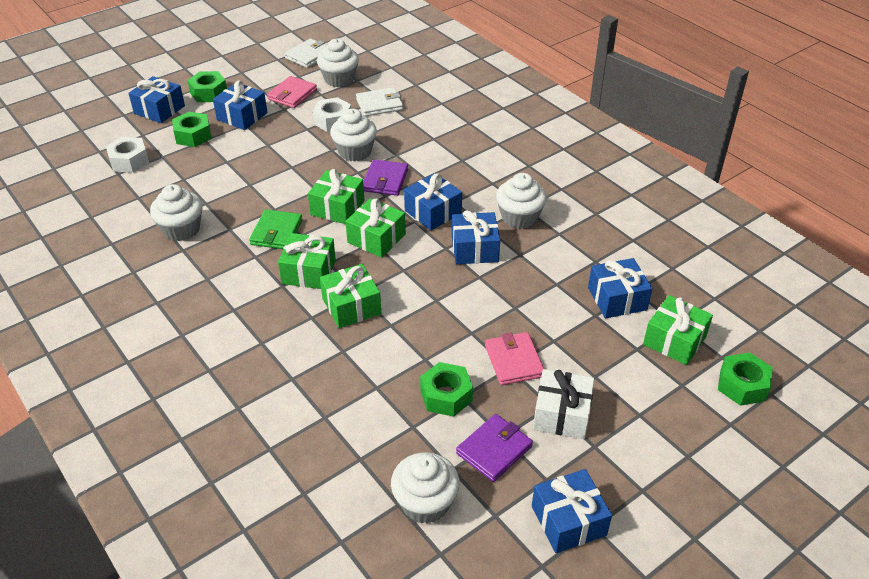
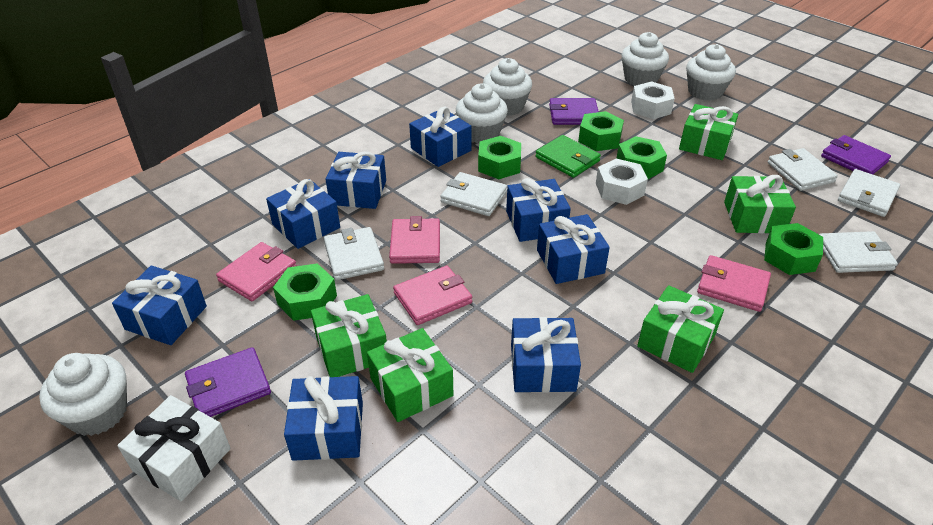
blue gift: [129,76,185,123] [213,81,268,130] [404,173,462,231] [452,210,500,264] [532,469,612,553] [588,258,653,318] = 6 -> [112,266,207,345] [266,179,340,249] [284,376,363,461] [326,151,386,209] [409,107,472,167] [506,178,571,242] [511,317,581,393] [537,214,610,284] = 8
green nut: [172,112,212,147] [187,71,227,102] [420,362,473,417] [718,352,773,406] = 4 -> [273,263,337,321] [478,136,521,179] [578,111,624,151] [616,136,667,179] [764,223,823,275] = 5
pink wallet: [267,76,317,108] [485,332,544,385] = 2 -> [216,242,297,301] [389,216,440,264] [393,266,472,325] [697,255,771,312] = 4
purple wallet: [363,160,408,196] [456,414,533,482] = 2 -> [185,347,271,417] [549,98,599,125] [821,135,891,174] = 3
white wallet: [285,38,327,68] [356,87,403,116] = 2 -> [324,227,384,280] [440,172,507,216] [768,148,838,191] [819,231,898,273] [838,169,900,217] = 5

